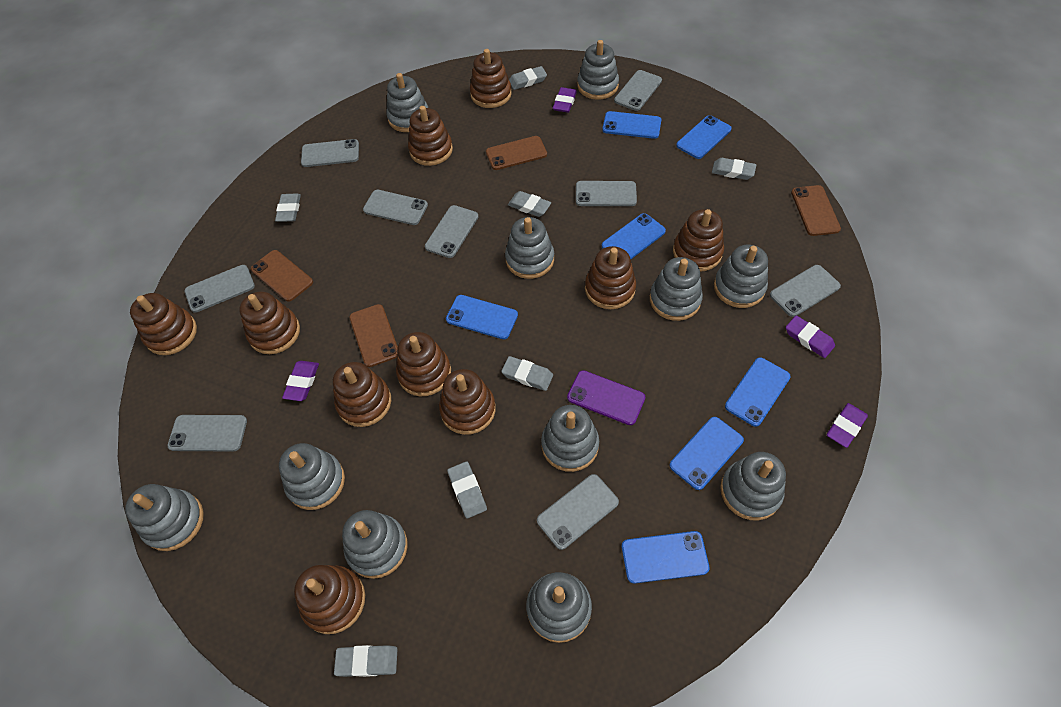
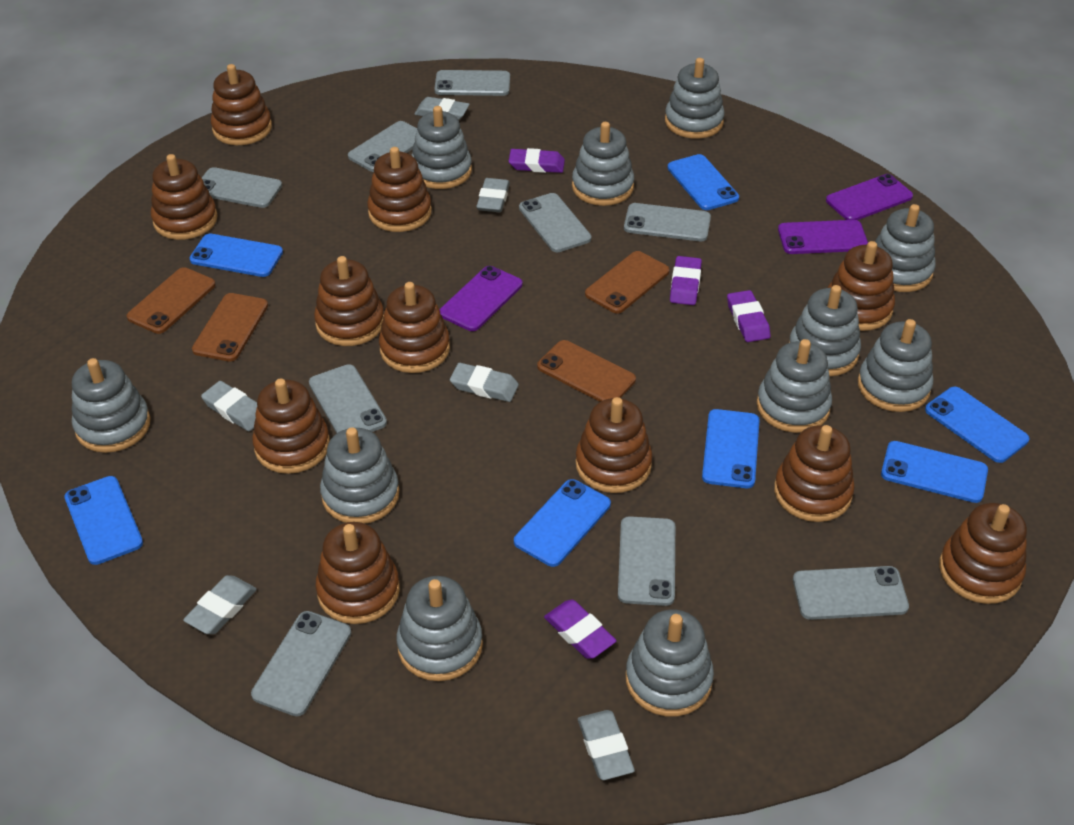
brown stacking toy: [130,293,197,355] [239,291,300,354] [294,565,365,634] [333,362,391,427] [396,332,451,396] [408,106,453,166] [439,369,496,435] [470,49,512,108] [585,246,636,309] [673,209,724,272] = 10 -> [151,154,218,240] [211,64,272,145] [252,379,330,474] [314,256,384,346] [316,522,400,624] [367,147,432,232] [379,282,450,373] [576,397,652,493] [774,425,855,522] [828,241,895,331] [939,503,1027,604] = 11
grey eraser: [275,193,301,222] [334,645,398,677] [447,461,487,518] [501,356,553,391] [508,191,551,217] [509,66,547,90] [712,158,756,180] = 7 -> [183,575,257,634] [201,381,257,431] [414,97,470,120] [450,363,519,402] [476,178,510,212] [578,710,635,780] = 6
purple phone: [567,370,645,425] = 1 -> [440,266,523,331] [778,220,868,254] [826,174,913,220] = 3

